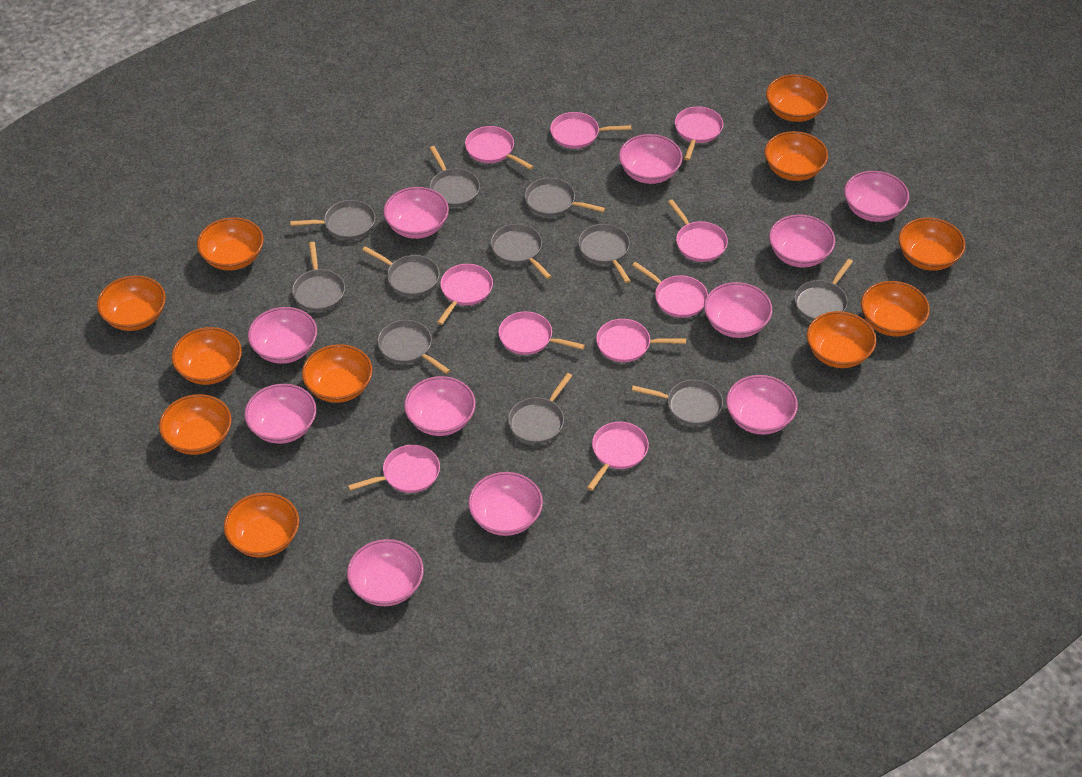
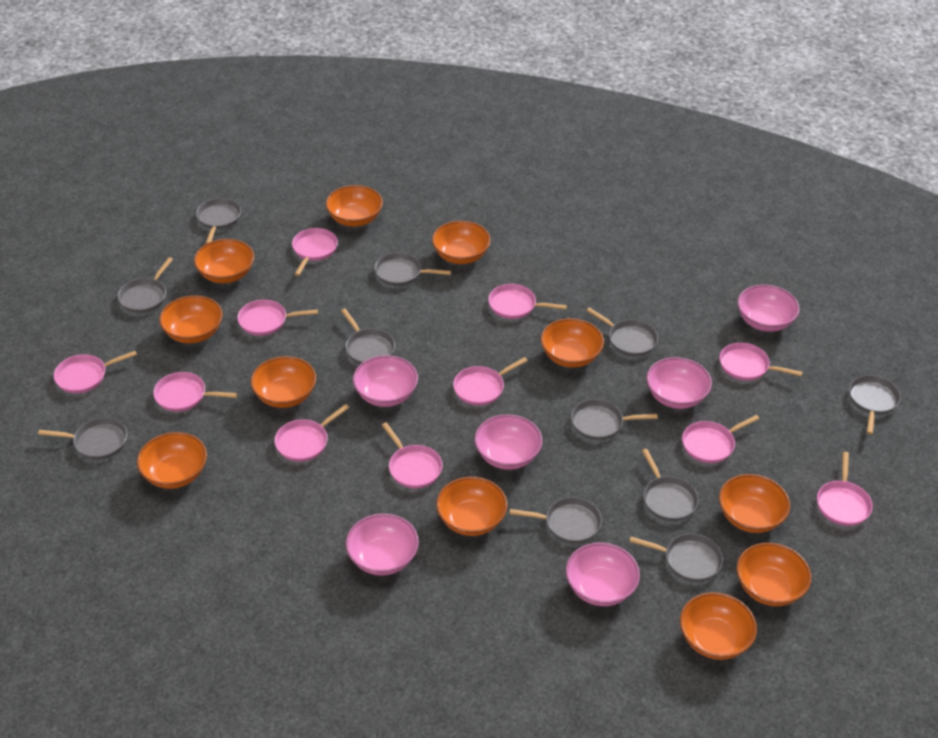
pink bowl: [244,384,316,444] [248,307,317,364] [347,539,424,606] [383,187,449,239] [404,376,476,436] [468,472,543,536] [619,134,683,184] [704,282,773,338] [726,375,798,435] [769,214,835,267] [844,171,909,222] = 11 -> [346,513,419,576] [353,355,418,407] [474,414,543,470] [566,542,640,606] [646,357,712,409] [737,285,800,332] = 6
pink pan: [348,445,440,493] [437,264,493,325] [465,126,534,170] [498,311,585,355] [550,112,631,149] [587,422,649,491] [596,319,686,362] [632,262,708,318] [668,199,728,262] [675,106,723,161] = 10 -> [54,351,137,393] [153,372,237,412] [237,300,318,336] [274,404,349,462] [292,228,338,276] [382,422,443,489] [453,357,528,406] [488,284,567,319] [682,415,759,463] [720,343,803,381] [817,452,873,526] = 11

